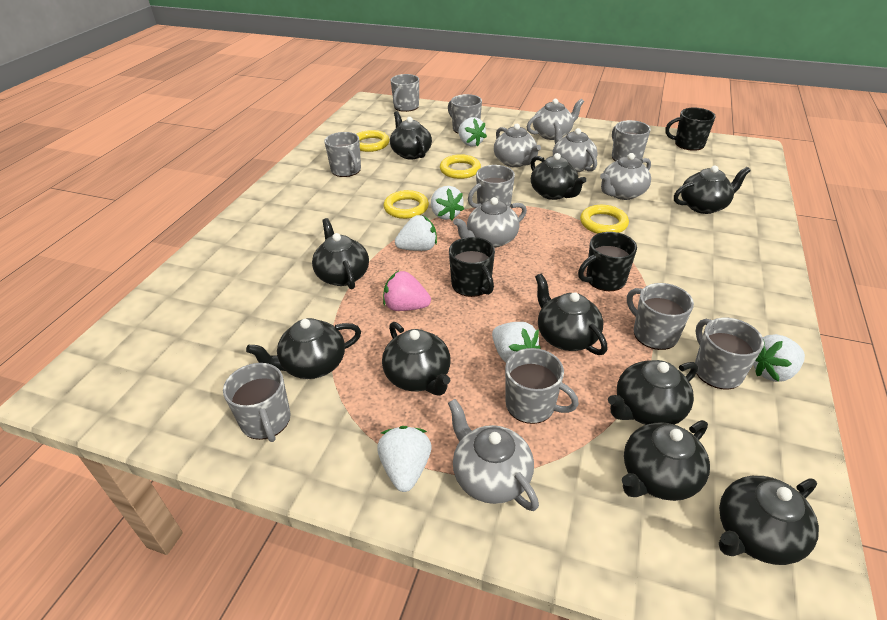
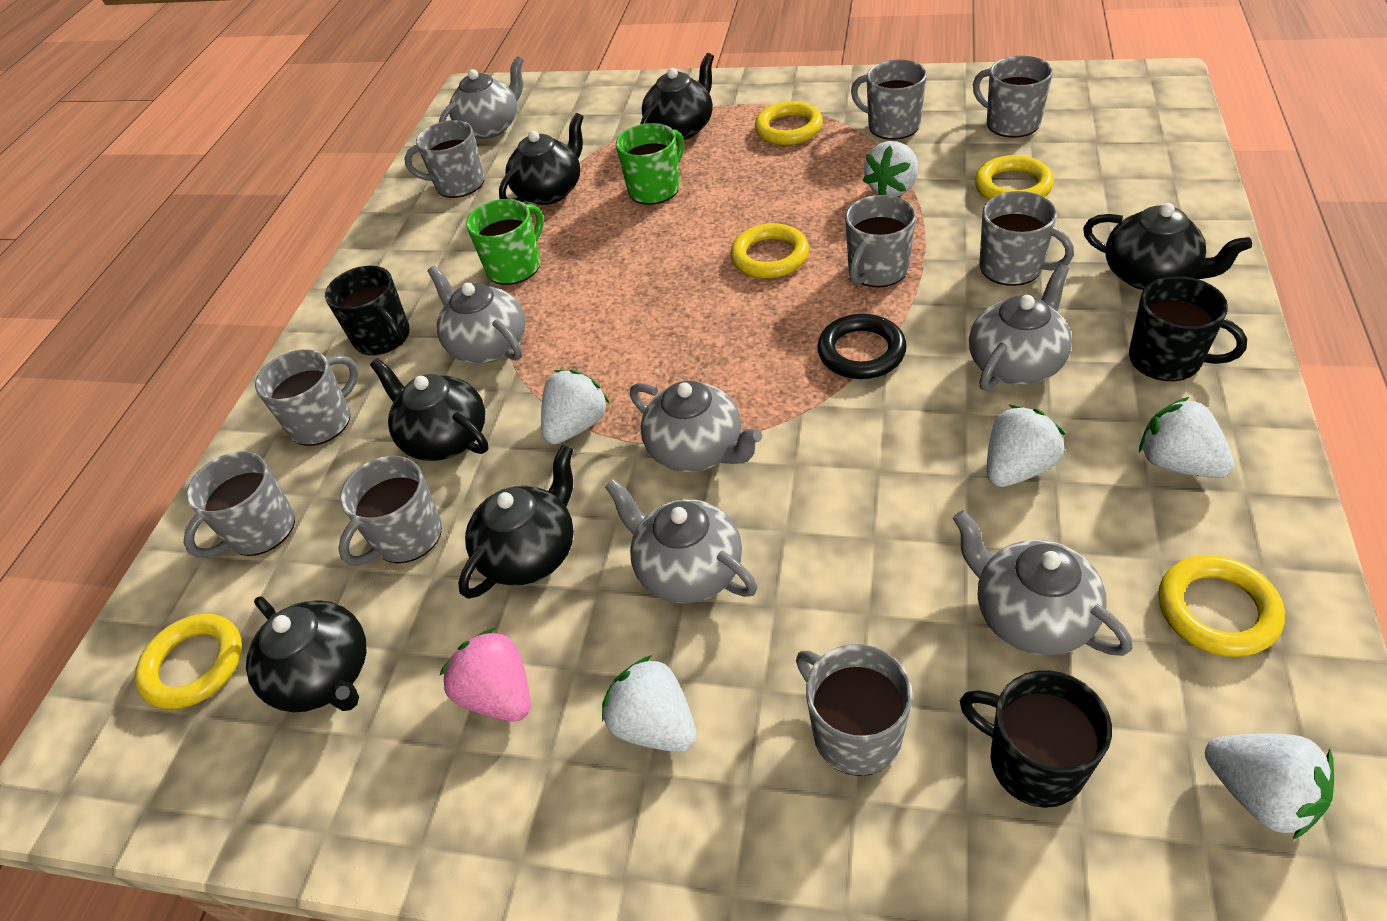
black ring: none = 0 -> [817,314,907,379] = 1
black teapot: [246,318,361,379] [312,218,369,289] [382,322,450,395] [390,111,432,159] [531,153,587,200] [535,273,607,355] [608,360,698,425] [622,420,710,501] [674,166,751,214] [719,476,819,565] = 10 -> [246,597,366,712] [370,358,489,461] [458,445,574,599] [499,113,584,205] [640,53,714,141] [1083,203,1252,290] = 6
green mug: none = 0 -> [466,199,544,285] [616,123,684,205] = 2
yellow ring: [356,130,390,152] [384,190,429,219] [440,154,481,179] [580,205,629,234] = 4 -> [135,614,242,709] [730,223,809,278] [755,101,823,145] [975,155,1054,200] [1159,555,1285,657] = 5

